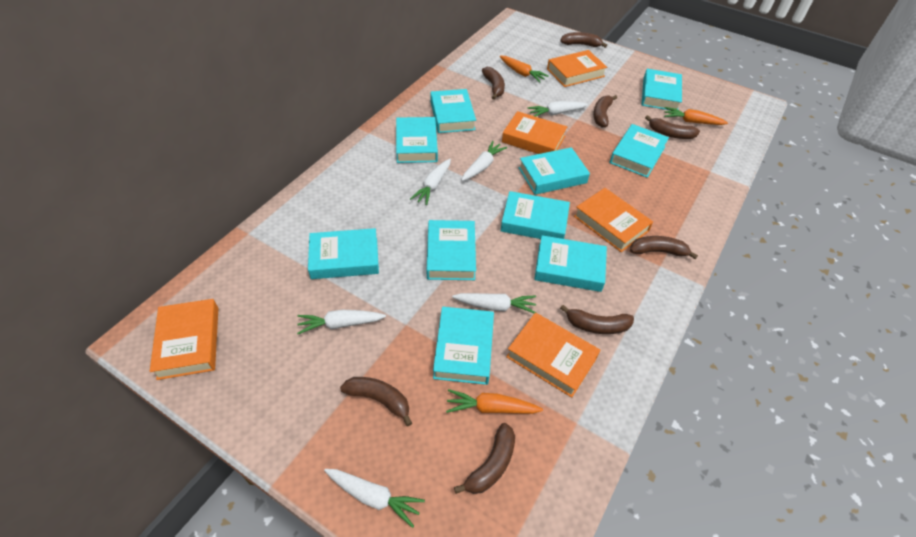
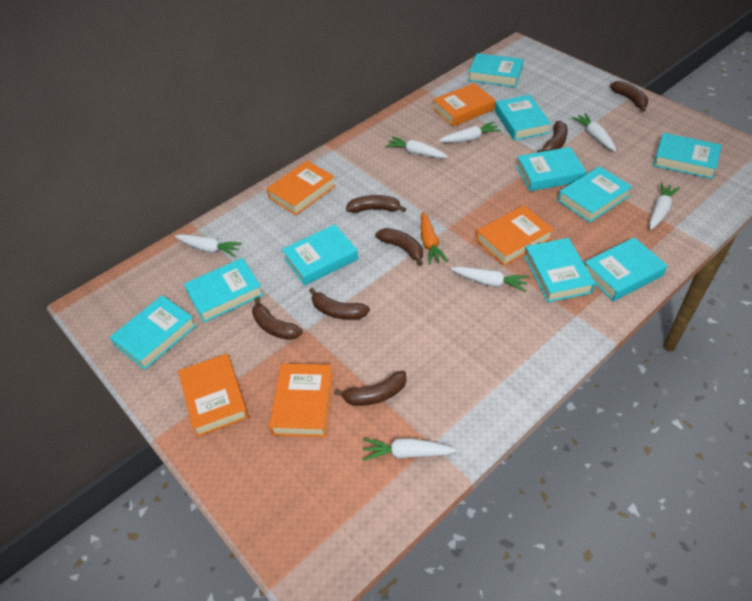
brown banana: [340,377,412,426] [454,423,515,494] [482,67,505,99] [560,32,607,48] [560,305,634,334] [593,95,617,127] [630,236,698,259] [645,115,700,139] = 8 -> [252,297,303,340] [309,288,370,320] [334,371,407,406] [346,195,406,213] [375,228,423,266] [537,121,568,153] [610,81,649,112] = 7
orange carrot: [446,389,543,414] [500,56,549,83] [664,107,728,125] = 3 -> [421,212,448,265] = 1
white carrot: [297,310,386,334] [324,469,425,528] [410,159,451,205] [452,293,536,313] [461,141,507,181] [527,101,588,117] = 6 -> [175,234,242,257] [362,438,457,461] [386,136,448,158] [439,122,501,143] [451,267,529,292] [572,113,616,151] [649,182,680,230] = 7

